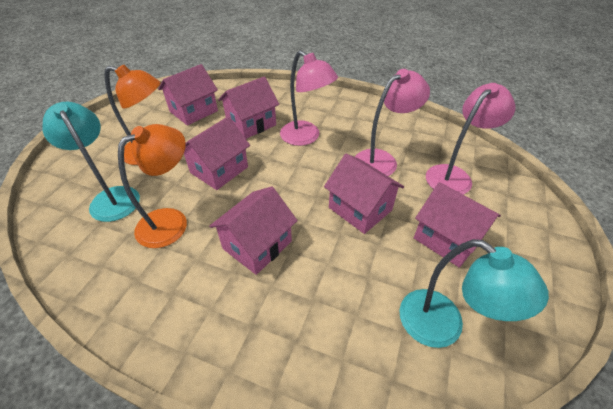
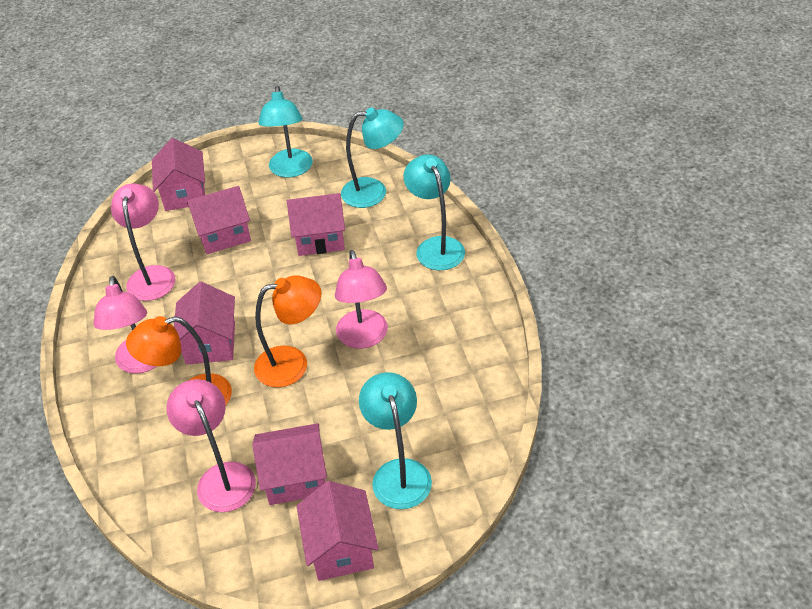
pink lamp: [280,50,338,146] [355,69,430,176] [426,83,516,195] = 3 -> [93,276,157,374] [111,183,175,301] [166,379,256,512] [335,250,388,349] = 4
turquoise lamp: [43,102,140,222] [400,239,549,348] = 2 -> [258,86,313,178] [341,108,404,208] [359,372,432,509] [404,155,465,270] = 4

